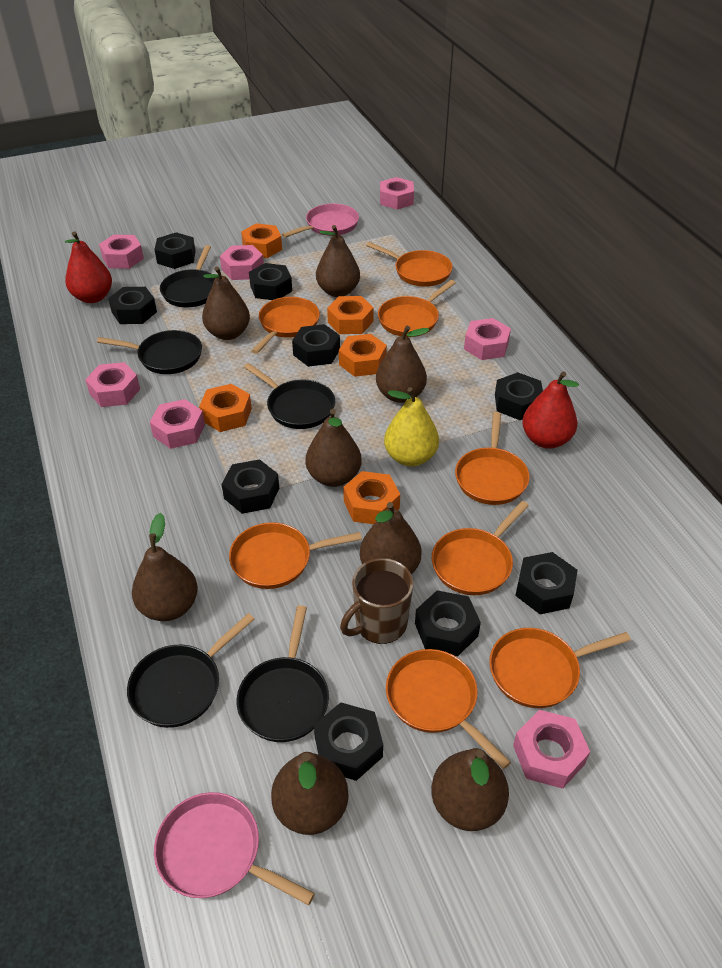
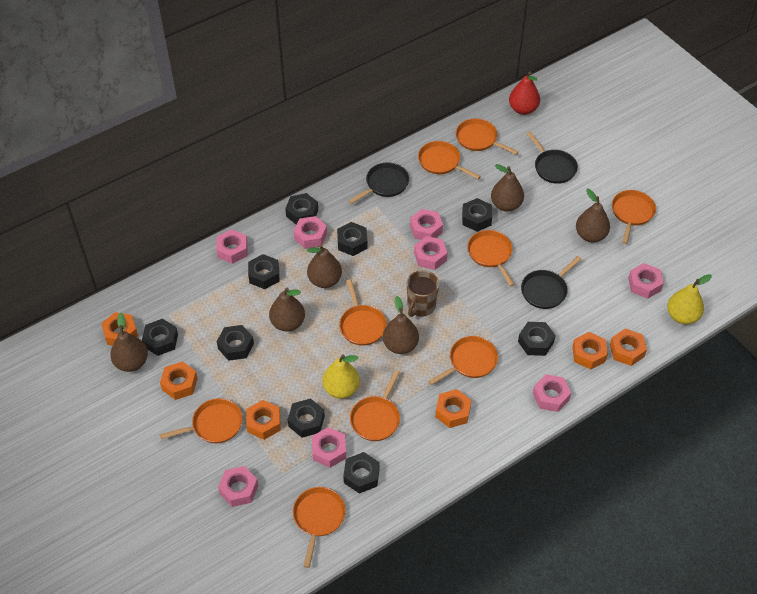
black pan: [97,330,202,374] [127,613,255,728] [160,245,215,308] [236,605,329,742] [244,363,335,429] = 5 -> [349,162,409,204] [521,256,582,309] [526,132,578,184] = 3
brown pear: [132,513,198,621] [202,266,250,340] [271,752,349,835] [306,409,362,487] [316,225,360,297] [360,502,421,574] [376,326,429,403] [431,748,509,831] = 8 -> [110,313,148,372] [269,288,305,332] [307,244,342,288] [383,296,419,354] [491,164,524,211] [576,189,610,242] = 6
orange nut: [199,384,252,432] [241,223,282,258] [327,296,374,334] [339,334,387,377] [343,471,400,524] = 5 -> [101,312,138,346] [160,361,198,400] [246,400,280,440] [435,389,471,428] [572,332,608,370] [610,328,647,366] = 6
orange pan: [229,522,362,589] [252,297,320,354] [366,242,453,287] [378,280,455,337] [386,649,511,769] [432,501,529,595] [455,412,530,505] [489,628,631,708] = 8 -> [159,398,243,443] [293,487,346,568] [339,279,387,346] [350,370,400,441] [418,141,481,179] [428,336,498,385] [456,118,519,155] [467,230,515,286] [612,190,656,244] = 9
pink nut: [85,362,140,407] [99,235,144,269] [150,399,205,449] [220,245,264,280] [380,177,414,210] [464,318,511,360] [513,710,590,789] = 7 -> [216,229,248,264] [218,466,258,507] [293,216,327,249] [312,427,346,468] [410,209,443,240] [414,236,447,270] [533,374,571,412] [628,263,664,299] = 8
pink pan: [154,792,315,905] [282,204,359,238] = 2 -> none = 0
red pear: [65,231,112,303] [522,371,579,449] = 2 -> [509,71,540,115] = 1
yellow pear: [384,387,439,467] = 1 -> [322,354,360,398] [667,274,712,324] = 2

